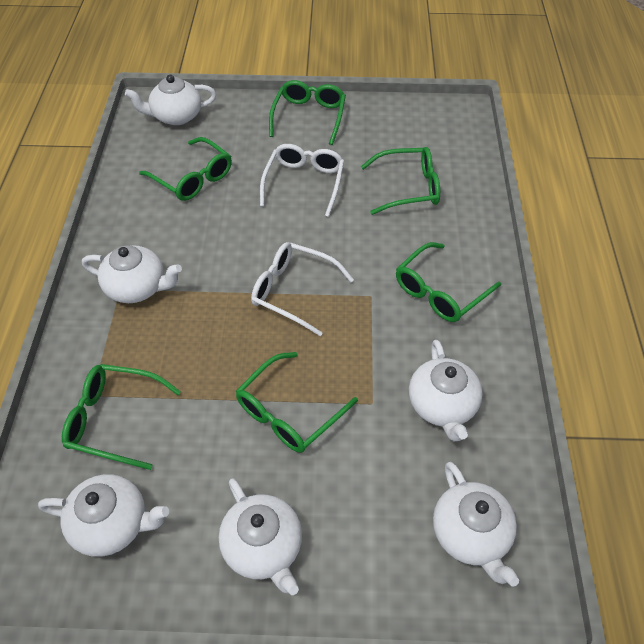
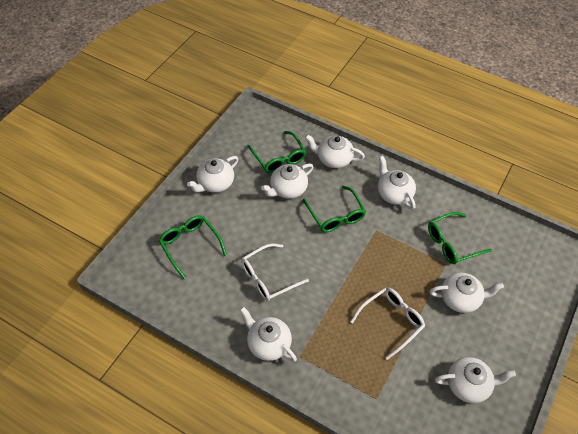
green glasses: [62,364,181,470] [139,137,232,201] [236,352,358,453] [269,80,346,145] [361,147,440,215] [396,242,501,322] = 6 -> [158,215,227,279] [247,131,306,173] [303,186,366,232] [428,212,492,264] = 4
white teapot: [38,474,169,557] [82,245,182,303] [125,75,216,125] [219,478,302,595] [409,340,483,441] [433,462,519,587] = 6 -> [187,156,238,193] [240,307,297,362] [261,163,313,199] [305,134,365,168] [378,156,416,210] [429,273,504,313] [435,357,516,403] = 7

